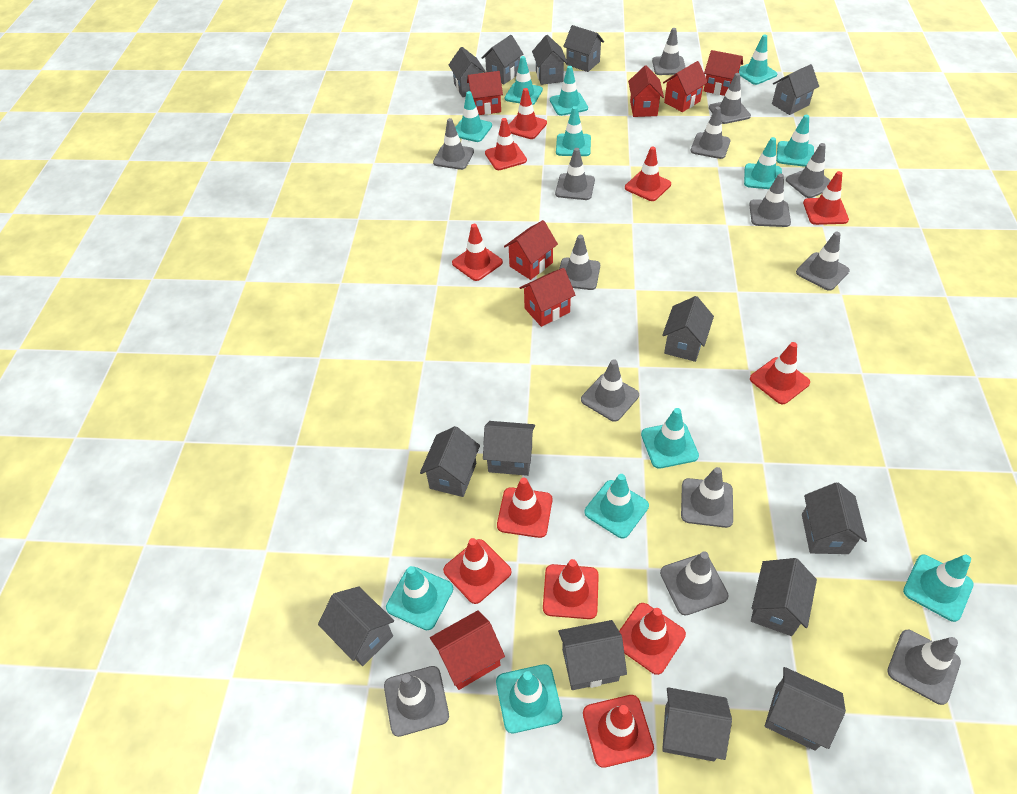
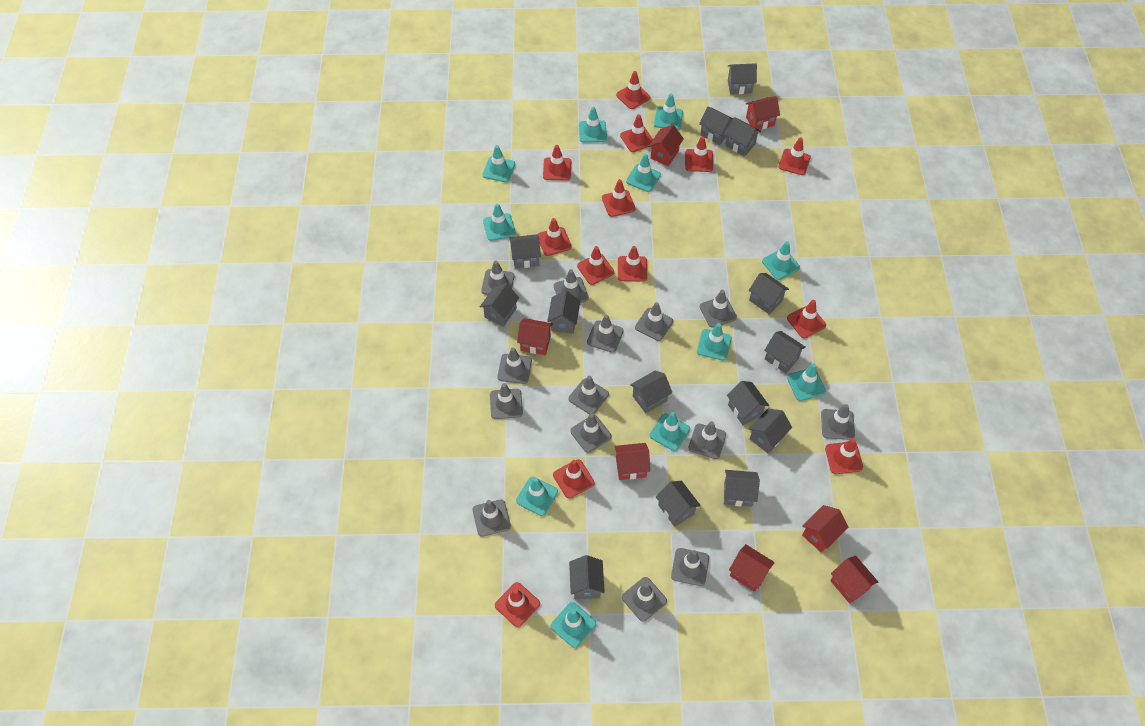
red traffic cone: [443,538,511,604] [452,224,503,281] [485,118,527,170] [497,477,552,538] [509,88,547,139] [543,559,599,619] [583,695,654,768] [619,603,686,675] [625,146,671,201] [750,342,810,404] [803,171,849,225] = 11 -> [495,582,540,627] [538,218,572,256] [543,145,571,181] [553,459,595,498] [577,246,614,285] [602,179,635,217] [616,71,650,109] [618,246,647,282] [620,114,653,152] [685,136,713,172] [778,138,811,175] [787,300,826,338] [825,438,863,474] = 13
turquoise traffic cone: [386,566,453,630] [455,91,492,142] [496,664,562,733] [505,56,543,105] [550,66,588,116] [556,106,591,156] [585,474,649,538] [641,408,699,469] [739,34,777,85] [744,137,782,189] [776,115,814,167] [903,555,974,622] = 12 -> [482,145,515,182] [483,204,516,241] [516,477,558,516] [551,602,596,648] [579,107,607,143] [626,154,661,192] [650,412,690,451] [654,93,683,130] [697,323,732,361] [762,241,800,280] [787,363,826,401] = 11

